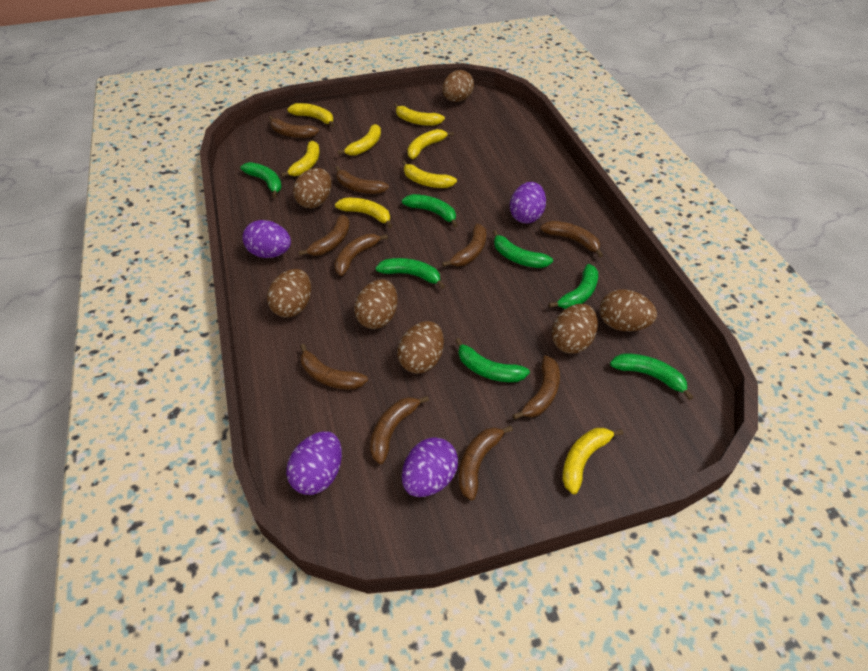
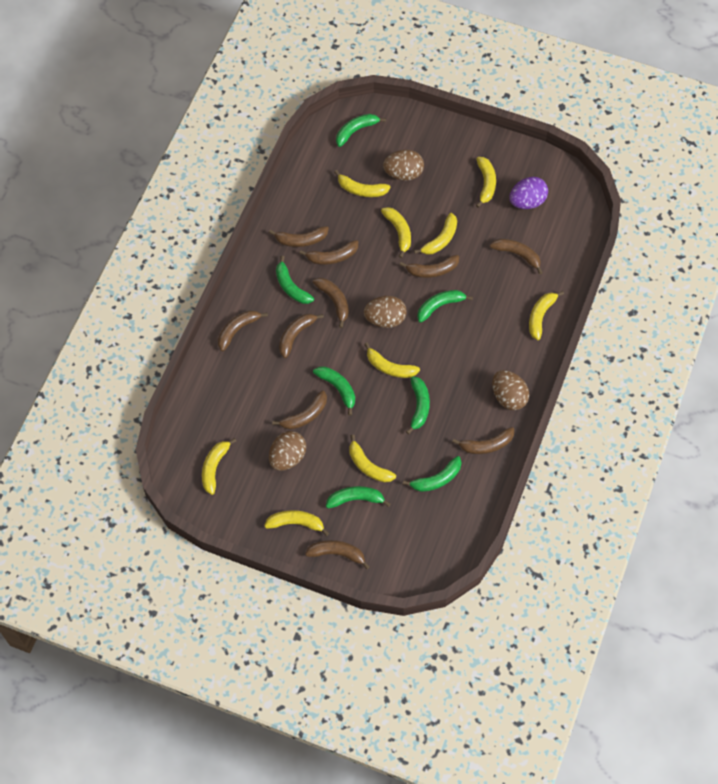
brown egg: [267,269,311,318] [293,168,332,208] [354,279,398,329] [397,321,444,374] [442,70,474,102] [552,304,598,354] [599,289,657,331] = 7 -> [269,431,306,471] [364,296,406,328] [383,150,424,181] [492,370,529,410] = 4
purple egg: [242,220,291,258] [286,431,342,495] [402,438,458,497] [510,182,546,224] = 4 -> [509,177,548,209] = 1
yellow banana: [281,141,320,177] [287,103,334,127] [335,198,392,228] [338,124,381,156] [394,103,445,126] [402,160,457,188] [407,129,454,159] [562,428,623,494] = 8 -> [202,438,236,495] [264,510,329,536] [334,170,391,197] [349,435,396,483] [364,342,420,378] [381,207,411,258] [414,213,457,254] [476,157,496,208] [529,291,564,340] = 9

